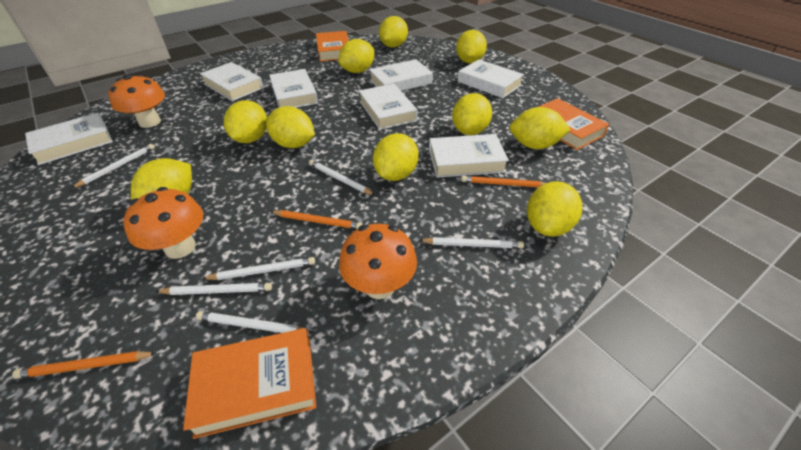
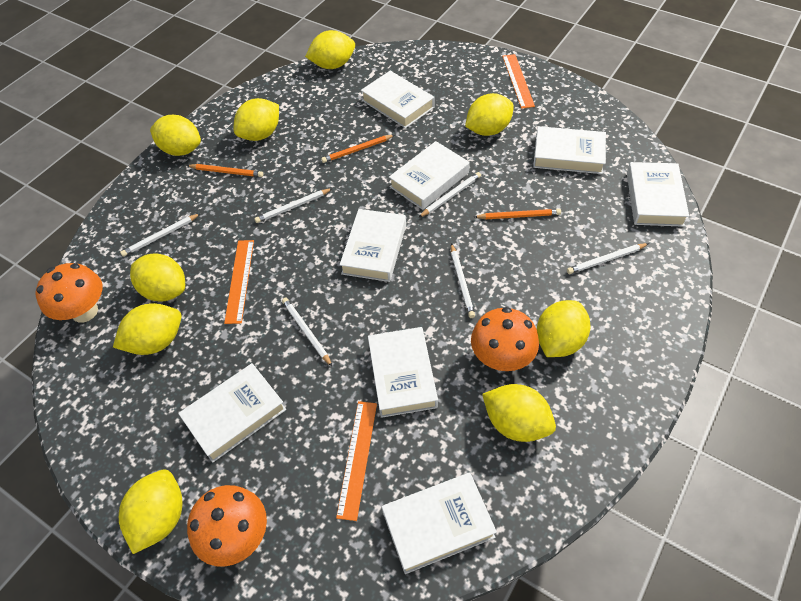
orange book: [183,328,316,439] [316,31,349,62] [538,98,609,150] = 3 -> none = 0
orange ruler: none = 0 -> [224,240,254,324] [336,401,377,521] [502,54,535,109] = 3
white book: [25,113,113,165] [200,62,264,101] [269,69,318,108] [359,84,418,130] [369,59,433,91] [429,134,509,178] [458,59,524,98] = 7 -> [178,363,286,463] [339,209,406,282] [361,71,434,128] [368,327,438,418] [382,472,497,574] [389,141,470,210] [533,126,606,174] [627,162,689,227] = 8
yellow lemon: [131,158,192,200] [224,100,267,143] [266,106,315,148] [338,39,375,73] [373,133,419,181] [379,16,408,47] [452,93,492,135] [456,30,487,63] [510,107,570,149] [527,181,582,237] = 10 -> [113,303,182,355] [119,470,182,554] [130,253,185,302] [150,115,201,156] [234,98,279,141] [305,30,355,69] [465,93,514,136] [482,384,556,442] [537,300,591,357] = 9

